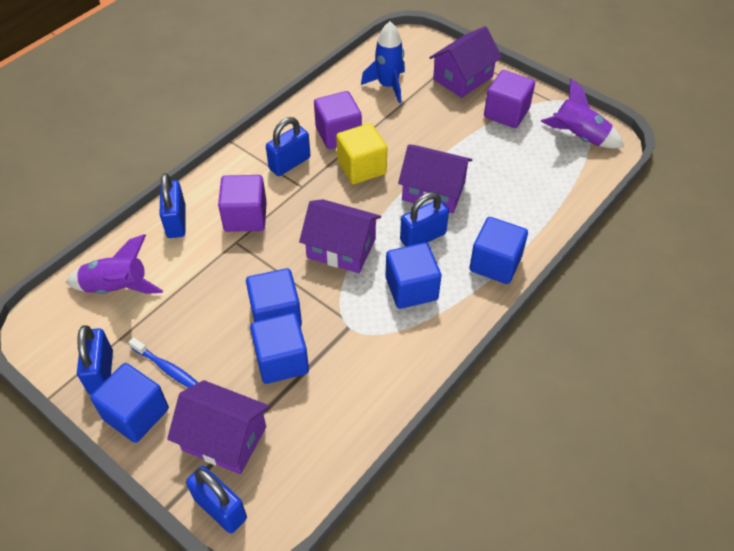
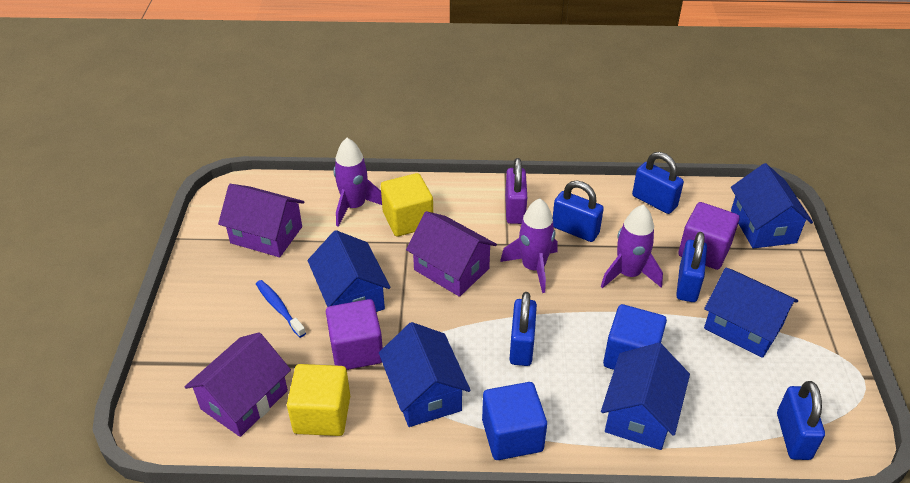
blue cube: [90,363,169,443] [246,268,302,327] [250,313,309,384] [386,242,441,309] [469,217,528,284] = 5 -> [482,382,547,460] [603,304,667,370] = 2
blue house: none = 0 -> [308,230,391,312] [379,322,471,427] [601,343,690,450] [704,268,798,358] [731,163,813,249] = 5
blue rocket: [361,21,405,103] = 1 -> none = 0
purple cube: [218,175,267,232] [314,91,362,149] [484,70,535,128] = 3 -> [326,299,383,370] [678,202,740,270] = 2
purple house: [167,380,270,474] [299,199,381,273] [398,144,473,213] [429,26,502,98] = 4 -> [185,332,291,437] [218,184,304,257] [406,211,497,297] = 3
purple padlock: none = 0 -> [505,158,527,224] = 1
purple rocket: [66,234,163,294] [541,78,624,149] = 2 -> [333,138,382,227] [500,198,558,293] [601,205,663,288] = 3
yellow cube: [336,123,387,184] = 1 -> [287,364,350,436] [381,173,433,237] = 2

